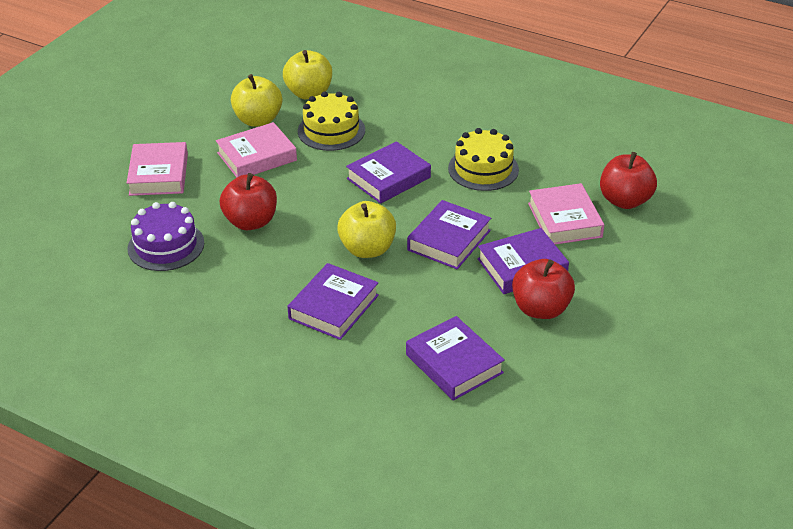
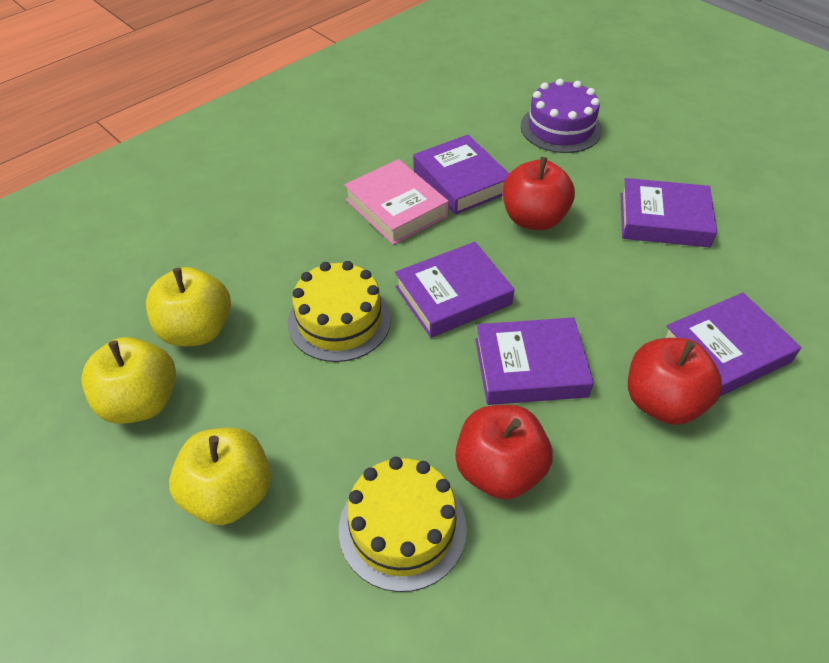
pink book: [127,142,188,196] [216,122,297,177] [528,183,604,245] = 3 -> [344,159,449,245] = 1

